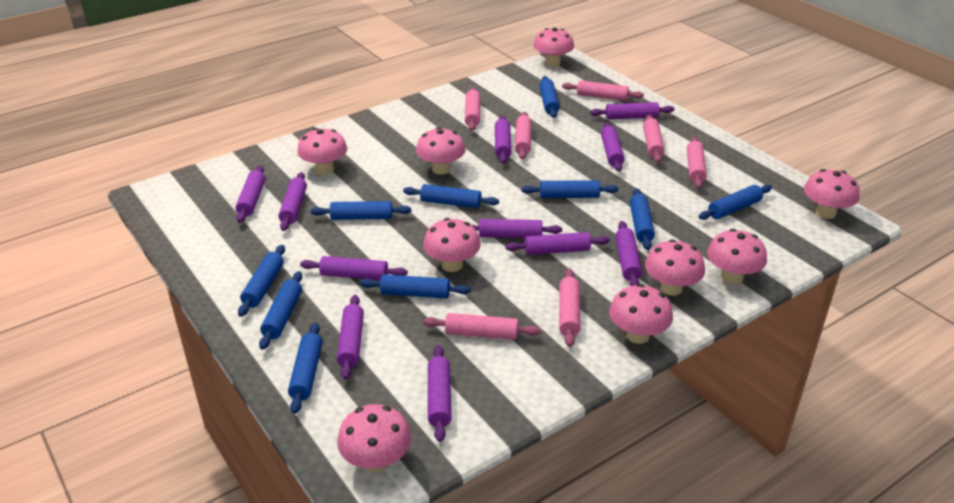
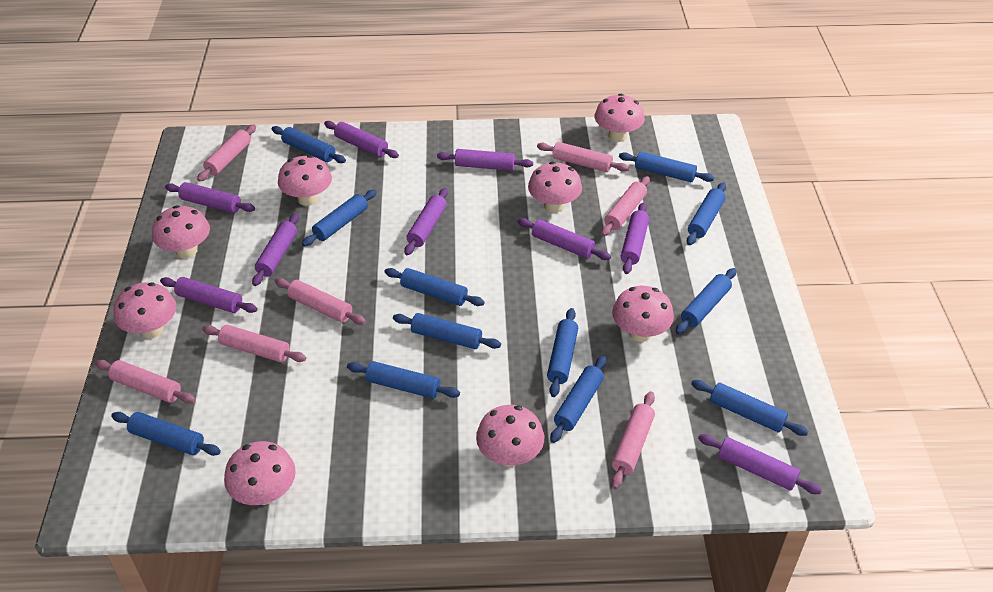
blue rolling pin: [238,245,285,317] [259,271,302,350] [288,322,322,414] [311,201,411,220] [360,274,471,299] [403,184,499,208] [521,180,619,198] [539,76,560,118] [630,188,655,250] [698,185,772,220] = 10 -> [111,412,221,456] [272,126,346,163] [302,189,377,246] [347,361,460,399] [384,268,485,306] [393,313,501,349] [547,308,578,397] [550,356,607,443] [619,152,714,182] [676,268,736,334] [687,182,726,245] [691,380,809,436] = 12
pink mushroom: [297,128,347,175] [337,404,411,473] [416,127,465,175] [423,218,481,272] [533,28,574,67] [609,284,673,344] [645,239,705,296] [707,229,767,284] [804,169,860,219] = 9 -> [113,282,176,339] [152,205,210,259] [224,441,296,505] [278,155,332,206] [476,405,544,467] [528,161,582,213] [595,94,645,142] [612,286,674,342] = 8
purple rolling pin: [235,165,265,223] [278,172,307,231] [300,256,408,280] [337,295,364,380] [428,345,452,442] [472,219,562,238] [495,115,511,164] [505,232,610,255] [590,102,674,120] [601,122,625,172] [615,221,642,286] = 11 -> [160,277,258,313] [165,182,255,213] [252,213,299,286] [324,121,399,158] [404,188,448,255] [437,149,533,171] [517,218,611,260] [621,203,649,274] [698,434,822,494] = 9

